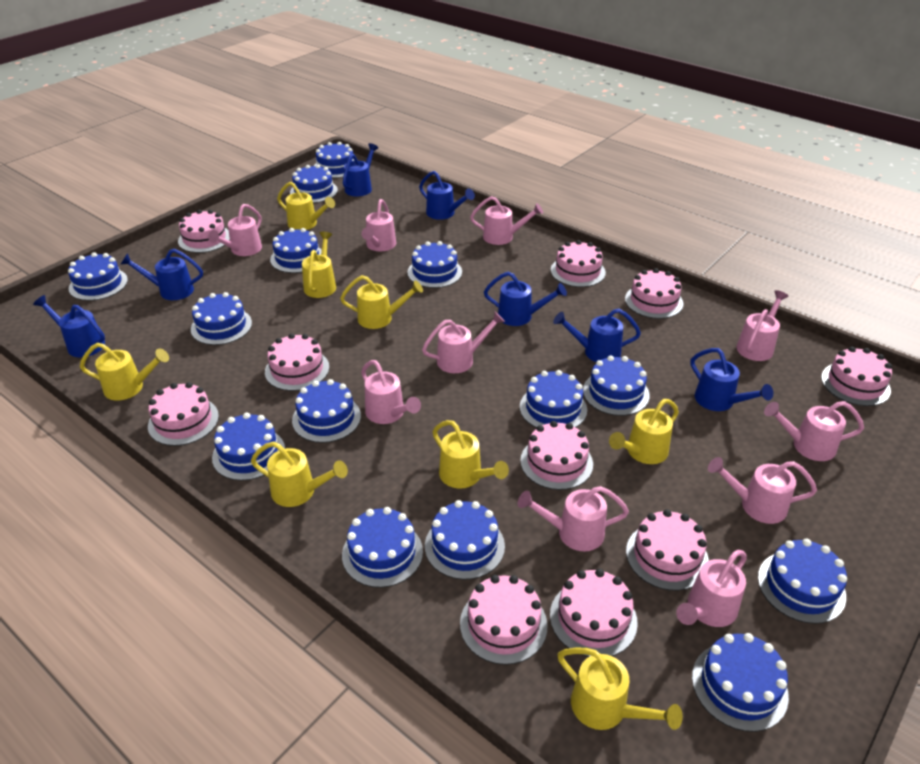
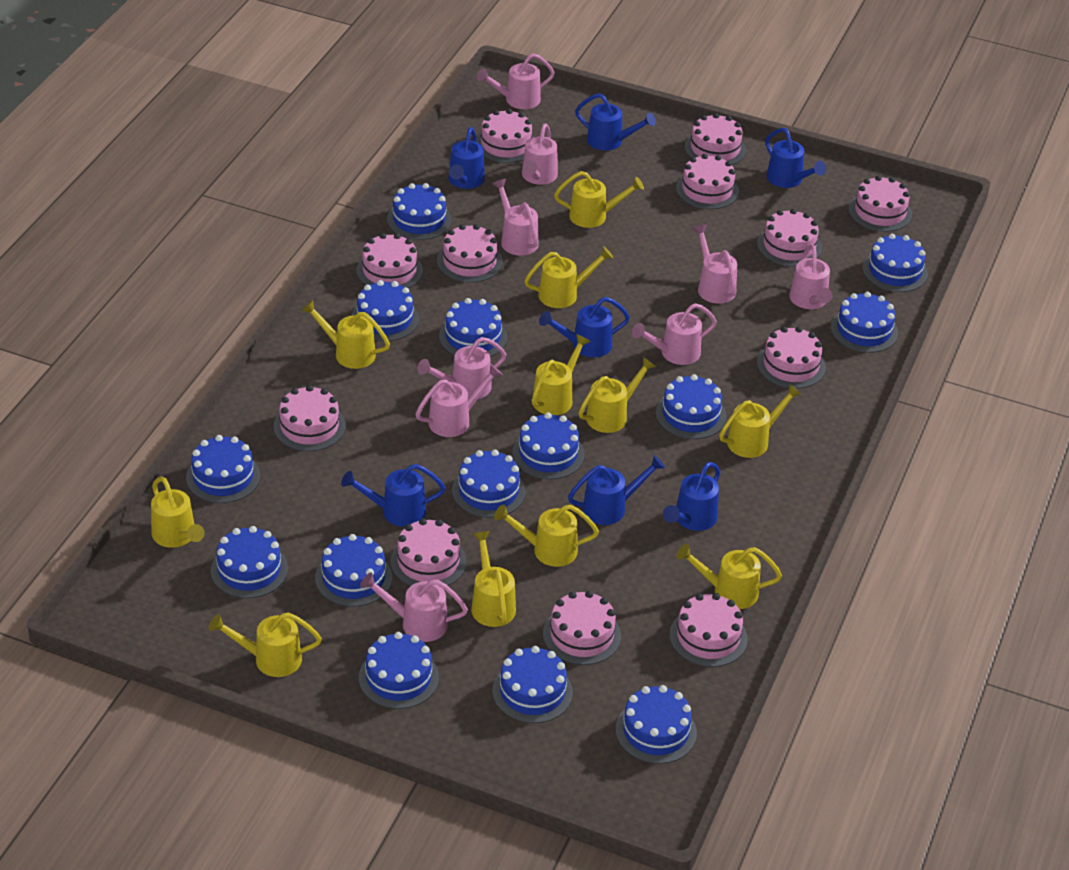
pink cake: [148,382,219,446] [178,210,230,253] [265,333,329,391] [460,575,548,665] [520,421,593,490] [550,569,638,657] [551,240,606,287] [625,268,684,319] [626,509,709,591] [821,347,892,406] = 10 -> [274,385,346,451] [357,233,423,289] [390,518,467,586] [437,224,503,283] [476,109,534,163] [543,591,621,665] [669,593,748,667] [676,154,739,209] [685,113,746,165] [757,209,822,266] [757,327,826,389] [849,175,912,232] = 12
pink watering can: [208,204,262,256] [361,199,396,251] [361,360,421,424] [422,312,505,373] [470,196,543,245] [518,486,629,551] [676,550,747,627] [708,457,817,524] [736,290,788,361] [764,401,864,461] = 10 -> [360,573,468,642] [415,364,503,437] [417,337,506,399] [477,53,555,109] [492,179,539,256] [522,123,558,185] [632,303,717,365] [692,224,738,304] [789,245,832,309] = 9
yellow watering can: [80,343,169,401] [251,442,348,507] [277,182,335,230] [302,232,336,298] [340,275,423,329] [432,420,509,489] [558,648,683,730] [609,399,679,464] = 8 -> [151,477,205,548] [209,613,322,677] [301,300,390,369] [471,531,516,627] [494,505,599,567] [524,246,613,308] [532,334,591,415] [554,171,644,228] [579,357,656,433] [676,544,782,609] [719,384,802,458] = 11

